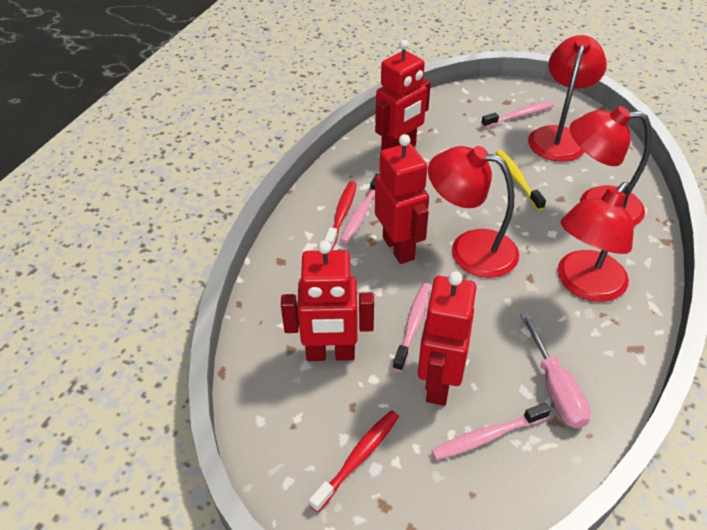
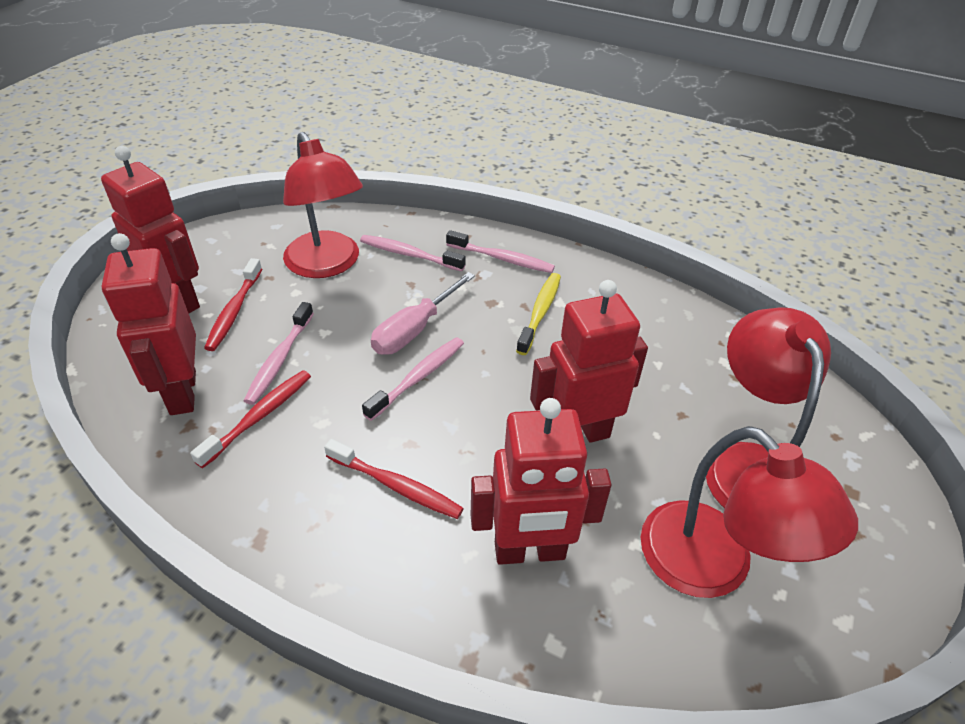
red lamp: [428,146,519,278] [528,35,607,162] [558,182,634,302] [570,106,652,227] = 4 -> [283,132,363,278] [641,426,858,598] [706,307,831,508] = 3
red toothbrush: [309,410,399,512] [325,181,357,250] = 2 -> [190,370,311,468] [204,258,262,351] [324,439,464,519] = 3

